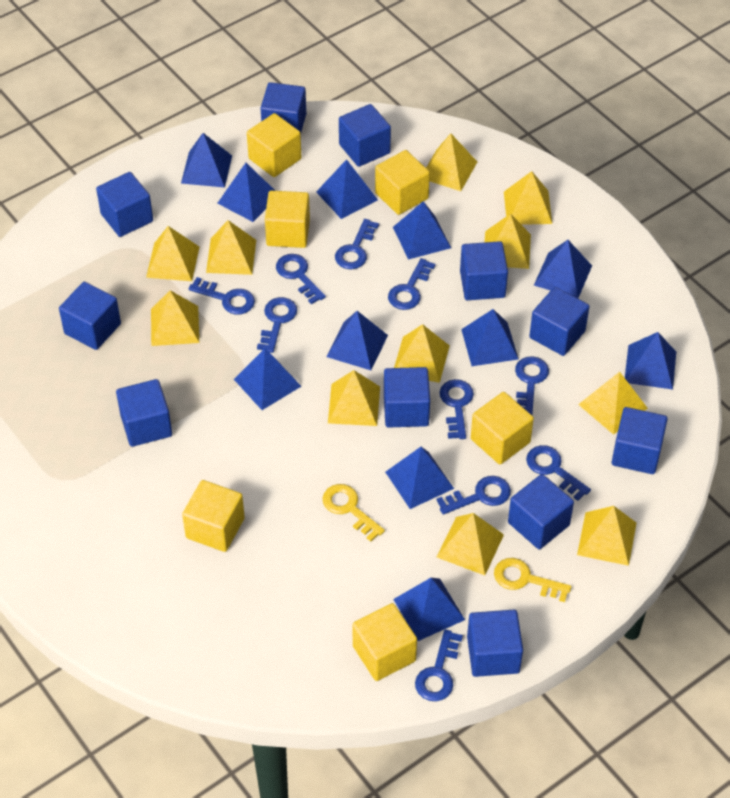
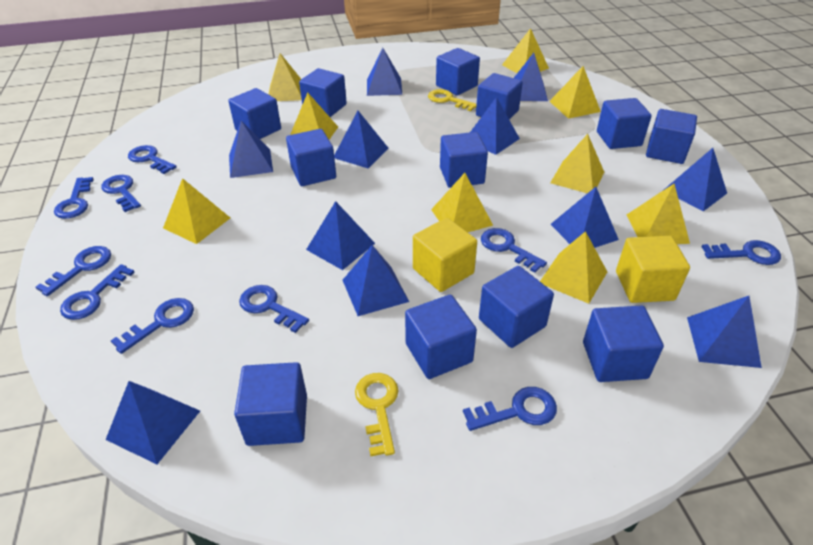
blue cube: [59,282,121,350] [96,172,153,237] [116,379,172,447] [261,82,306,133] [339,104,391,167] [384,367,430,428] [460,241,508,300] [467,610,523,677] [508,474,574,549] [529,287,589,356] [612,407,668,474] = 11 -> [228,88,281,139] [234,362,307,446] [286,129,336,186] [299,68,347,117] [405,295,477,379] [436,48,480,95] [440,132,488,188] [476,73,523,119] [479,266,554,348] [583,305,664,382] [597,98,652,149] [646,109,697,164] = 12
yellow cube: [182,480,245,552] [247,113,301,177] [265,191,310,248] [352,603,417,681] [375,150,430,215] [471,392,534,464] = 6 -> [413,218,477,292] [616,236,690,303] = 2
yellow pyramid: [146,226,199,281] [151,290,199,346] [206,220,256,275] [328,370,380,426] [394,324,450,383] [426,133,477,191] [437,513,504,575] [484,214,531,269] [504,171,552,225] [577,506,636,566] [578,372,648,435] = 11 -> [163,178,230,244] [268,53,302,101] [290,92,338,140] [431,173,493,232] [502,28,549,73] [540,231,607,304] [549,66,601,119] [550,134,604,193] [627,184,690,244] = 9

